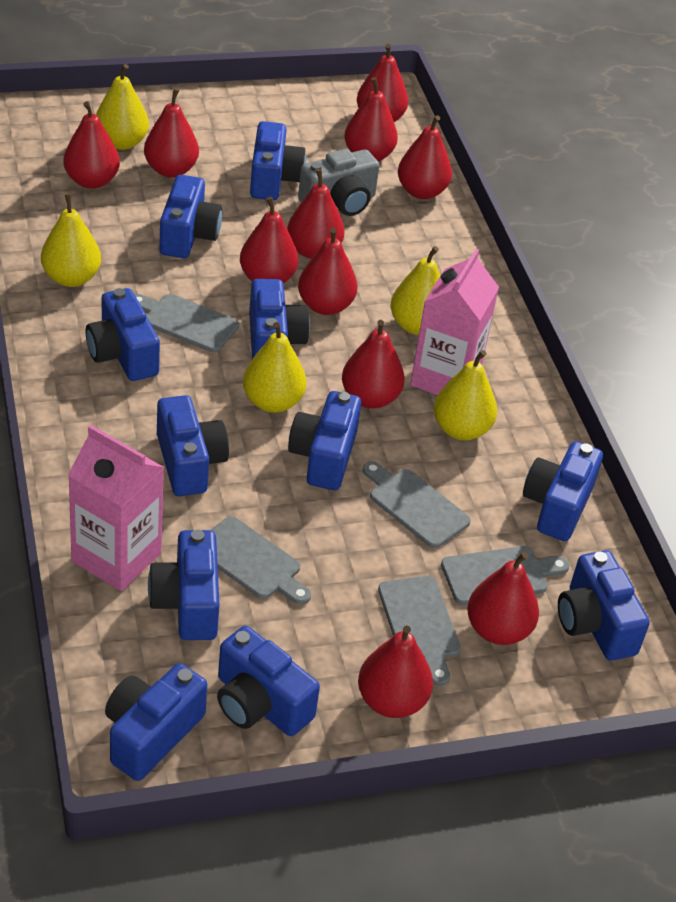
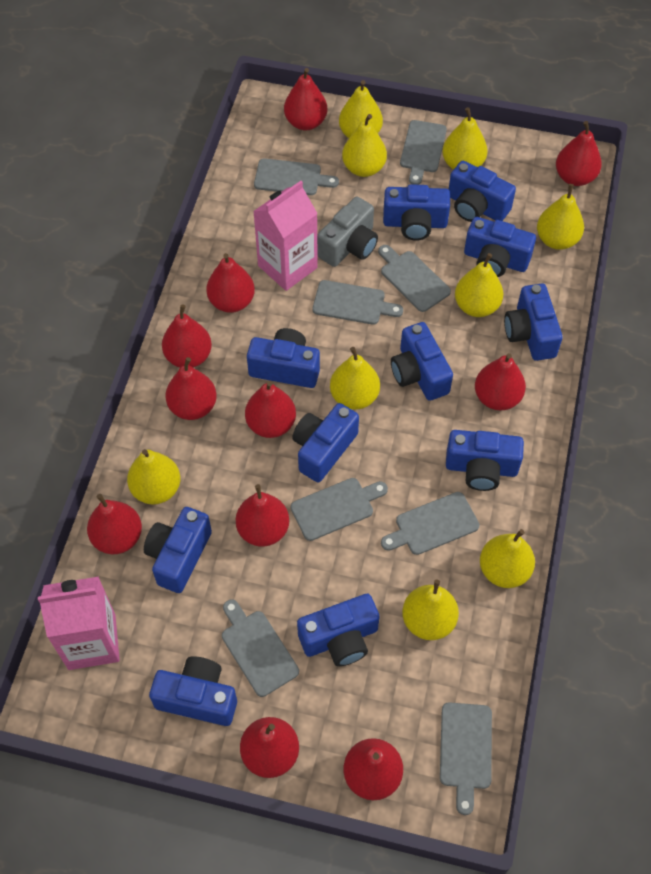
grey cutting board: [135,294,239,352] [211,516,311,605] [363,461,471,548] [378,576,461,686] [441,546,570,605] = 5 -> [222,600,299,697] [254,158,339,195] [291,478,388,541] [312,280,403,325] [378,245,451,312] [381,492,480,555] [400,120,447,185] [440,702,492,815] = 8
yellow pear: [41,194,101,287] [96,64,149,150] [243,322,306,413] [390,246,440,335] [434,350,497,440] = 5 -> [127,449,180,505] [330,347,380,410] [339,80,383,138] [342,114,387,177] [402,579,459,640] [443,107,487,170] [455,253,503,317] [480,529,535,588] [537,184,584,250] = 9

